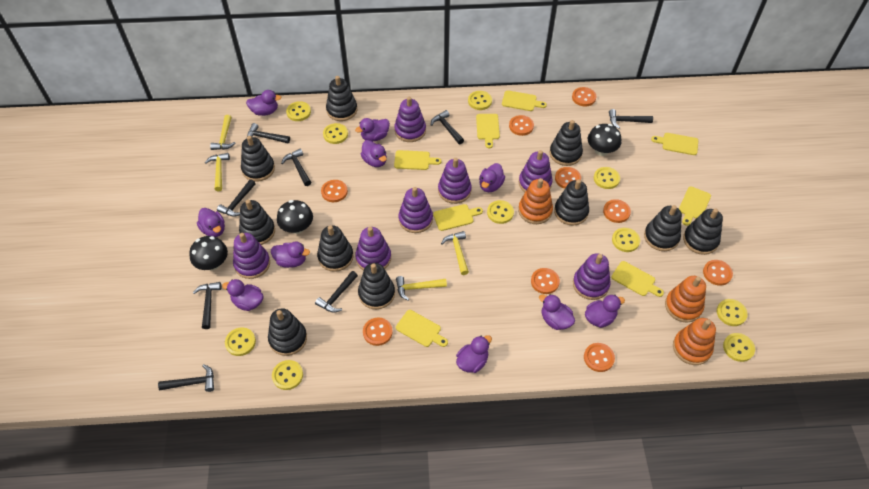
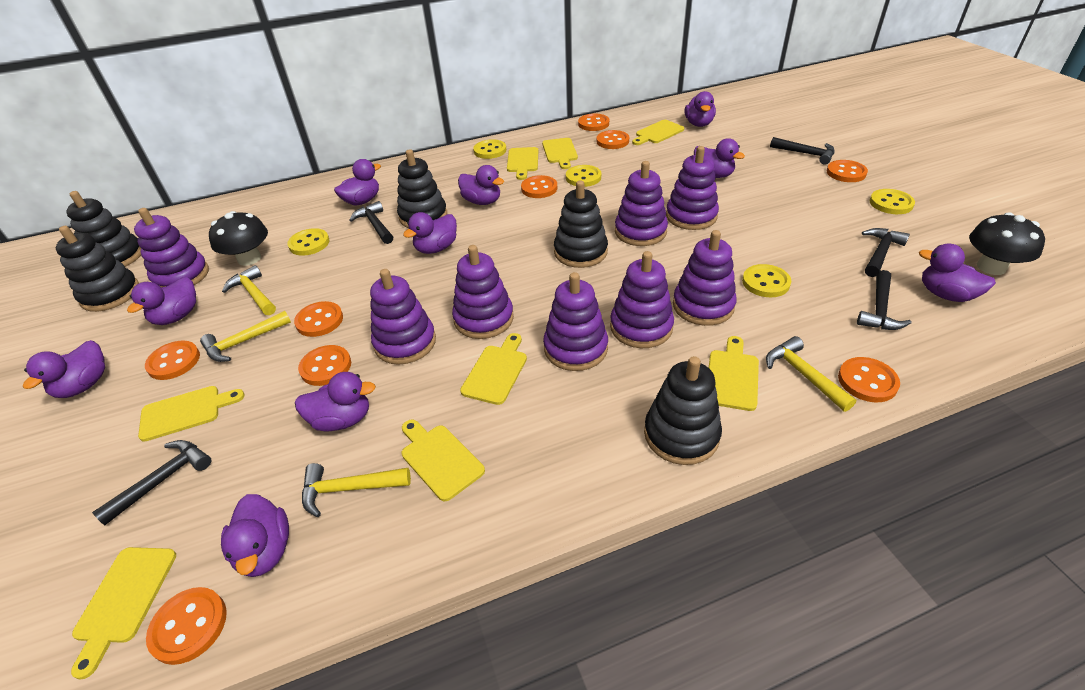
black hammer: [158,364,214,392] [193,282,221,329] [217,179,256,217] [247,123,290,143] [281,149,311,186] [315,271,358,313] [431,110,464,144] [609,109,653,129] = 8 -> [92,440,211,526] [349,201,393,244] [770,137,835,165] [857,270,912,330] [862,228,910,277] = 5
black mushroom: [189,236,228,270] [277,200,313,234] [588,124,621,156] = 3 -> [209,211,268,266] [969,212,1045,275] = 2
black stacking toy: [239,200,275,245] [241,136,275,182] [268,308,307,356] [317,225,354,272] [326,76,357,121] [358,263,395,309] [550,120,583,166] [554,179,589,226] [644,205,682,251] [683,208,723,255] = 10 -> [56,226,139,312] [66,191,141,267] [397,149,447,228] [554,181,608,268] [644,356,722,465] = 5
orange stacking toy: [518,178,553,224] [665,276,706,323] [673,318,716,365] = 3 -> none = 0
purple stacking toy: [233,233,270,279] [355,227,391,270] [394,97,426,142] [398,187,433,233] [438,158,472,204] [519,150,553,192] [573,253,611,300] = 7 -> [134,208,209,287] [370,269,436,365] [452,245,514,339] [543,272,608,371] [610,251,674,348] [615,161,668,246] [666,146,719,230] [673,230,737,326] = 8
yellow button: [225,327,256,356] [272,360,303,390] [286,101,311,121] [323,123,348,144] [468,91,492,110] [487,200,514,224] [594,167,620,189] [612,228,640,252] [717,299,748,326] [723,333,755,362] = 10 -> [287,228,329,256] [473,139,506,159] [566,165,601,187] [742,264,791,297] [870,189,915,214] = 5

